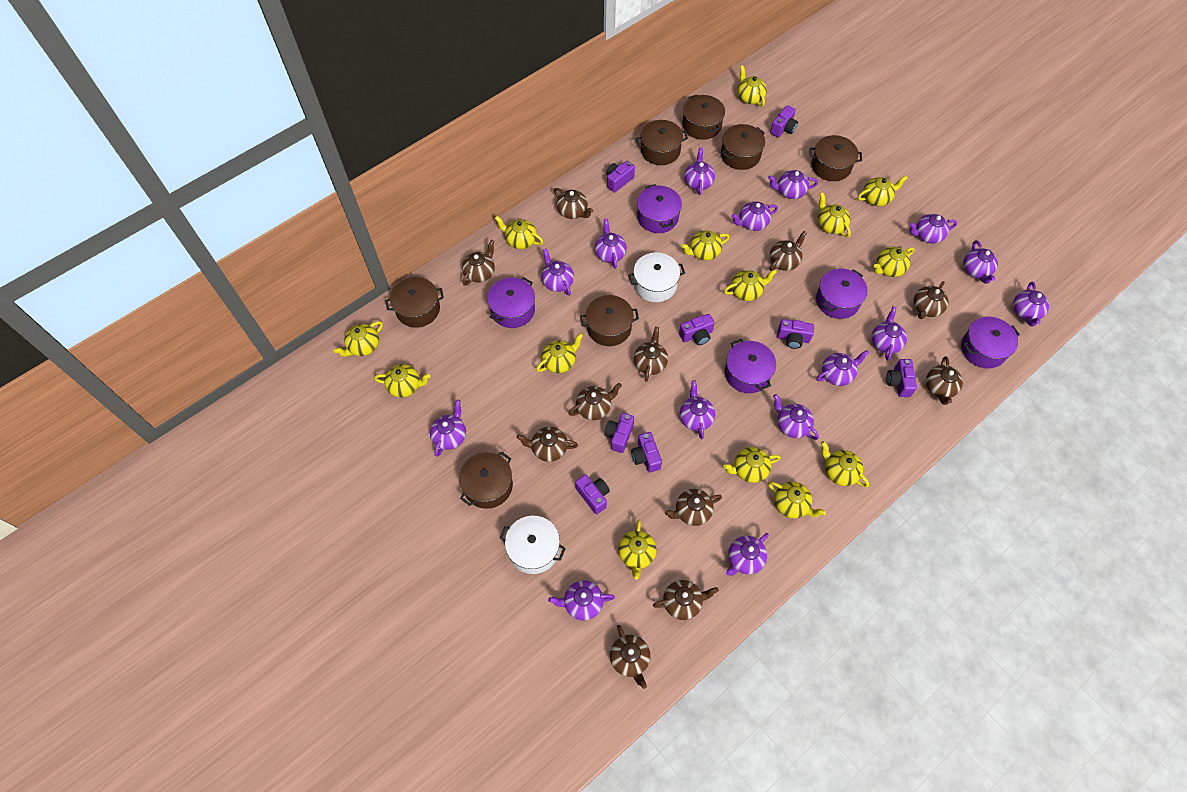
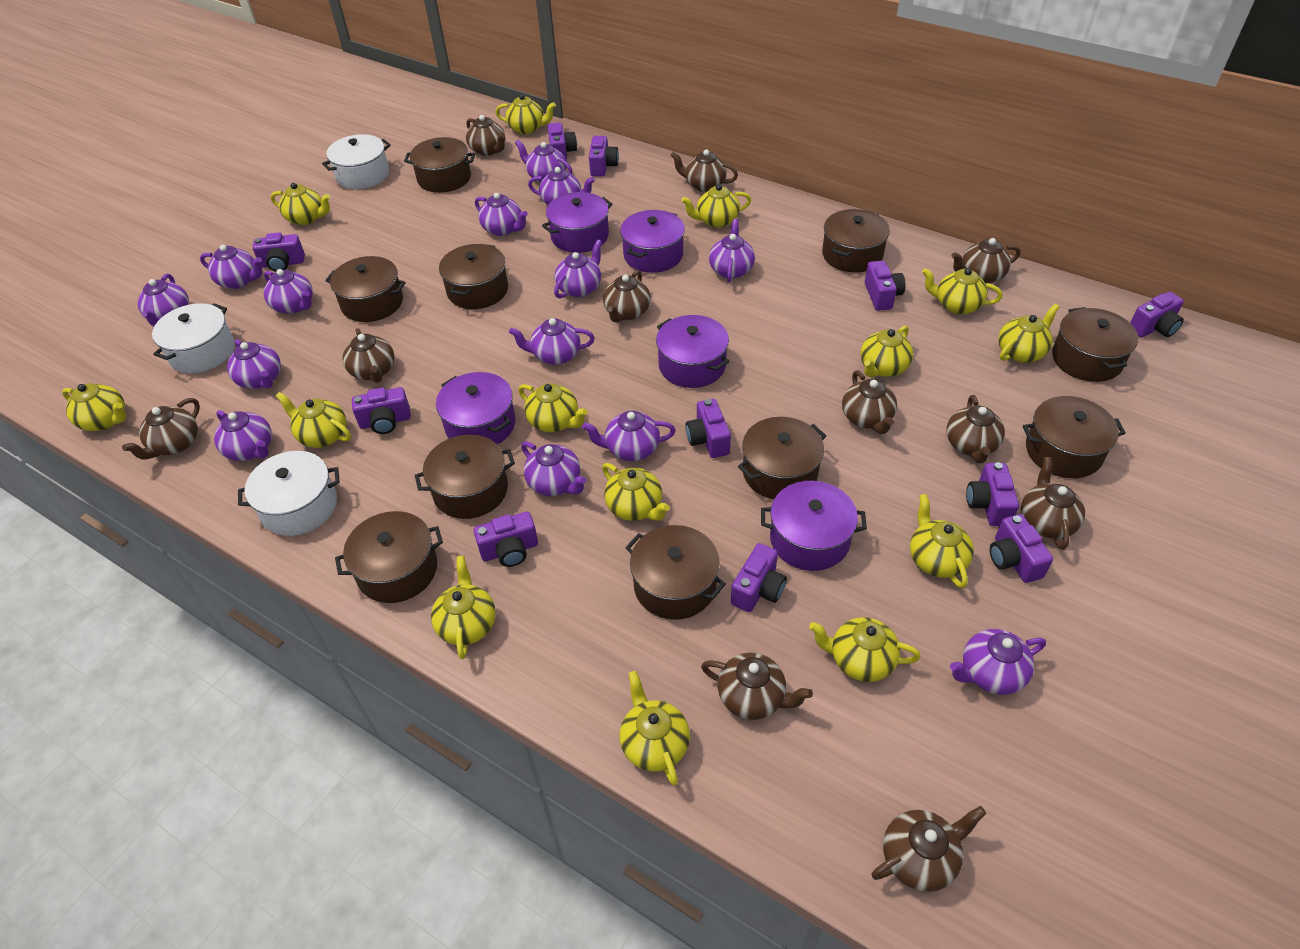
brown pot: [385,277,444,328] [459,451,513,509] [580,295,639,346] [636,120,688,165] [682,94,725,140] [721,124,765,170] [810,135,862,181] = 7 -> [325,256,405,322] [335,511,443,603] [404,137,475,193] [415,435,515,519] [439,244,508,309] [625,525,726,620] [738,417,826,499] [822,209,890,273] [1023,396,1126,478] [1052,307,1138,382] = 10
purple camera: [575,474,610,514] [604,413,634,453] [606,161,635,193] [631,432,662,473] [679,314,715,345] [770,105,798,138] [777,319,814,349] [886,359,917,397] = 8 -> [252,232,305,272] [352,387,411,434] [474,512,538,567] [548,123,577,161] [589,136,619,176] [685,399,731,458] [731,543,787,612] [865,261,905,311] [966,462,1019,526] [990,514,1053,583] [1130,292,1184,338] = 11
purple teapot: [430,400,466,457] [541,248,574,296] [548,580,615,621] [595,218,627,269] [680,381,715,439] [684,147,715,195] [726,533,769,576] [731,201,778,231] [768,170,818,199] [773,394,819,440] [817,350,869,386] [872,306,907,361] [909,214,957,244] [963,240,998,284] [1013,282,1049,327] = 15 -> [138,273,189,326] [200,245,262,289] [214,410,272,461] [227,339,281,389] [264,269,313,314] [475,193,528,236] [509,318,595,365] [515,140,572,183] [521,441,586,496] [528,167,595,205] [554,239,602,298] [582,411,676,461] [709,219,755,282] [950,629,1046,695] = 14
white pot: [500,516,566,574] [628,252,685,302] = 2 -> [152,303,235,373] [238,451,340,536] [322,134,391,189] = 3

